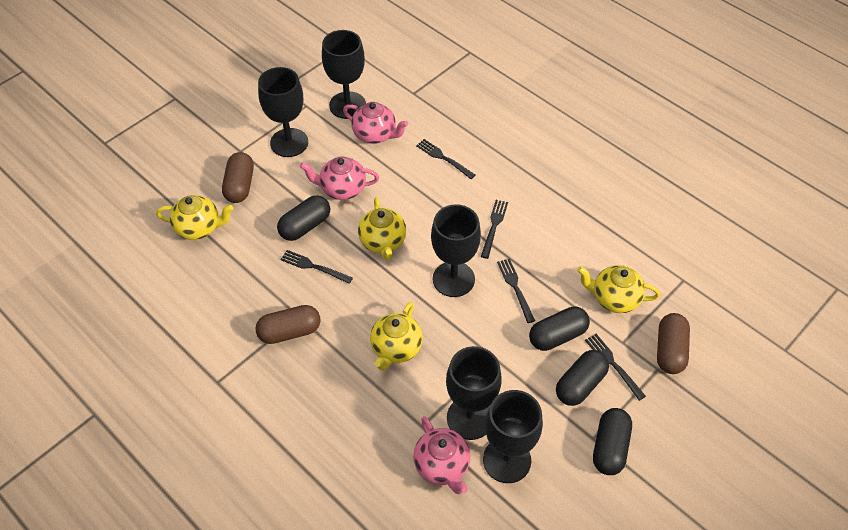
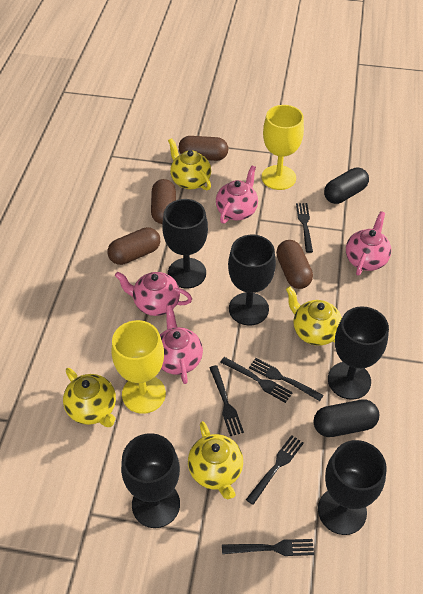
black capsule: [277,195,330,241] [529,306,590,351] [556,350,609,406] [593,408,632,475] = 4 -> [314,399,379,437] [324,167,369,204] = 2
black fork: [280,250,353,284] [416,139,475,179] [481,200,508,259] [497,258,535,323] [585,334,646,401] = 5 -> [209,365,244,436] [220,357,293,403] [222,539,314,556] [246,435,304,505] [249,358,323,401] [296,203,313,253] = 6
brown capsule: [222,152,254,203] [255,305,321,344] [657,313,690,374] = 3 -> [108,227,160,265] [151,179,176,224] [179,136,228,161] [276,240,313,289] = 4
pink teapot: [300,157,379,200] [343,102,408,144] [413,416,471,494] = 3 -> [115,272,192,316] [160,305,203,384] [216,166,258,224] [346,211,391,276] = 4
yellow goblet: none = 0 -> [112,320,166,414] [262,105,304,190] = 2

